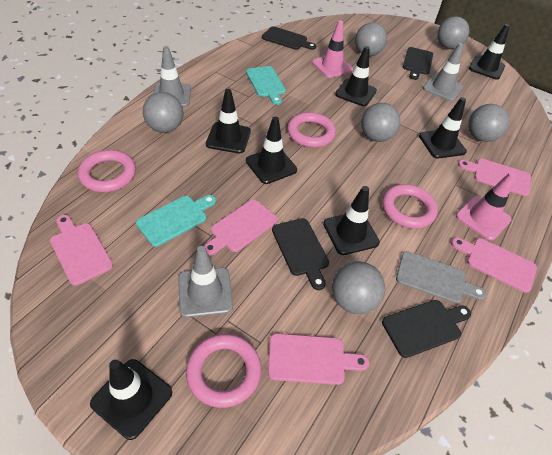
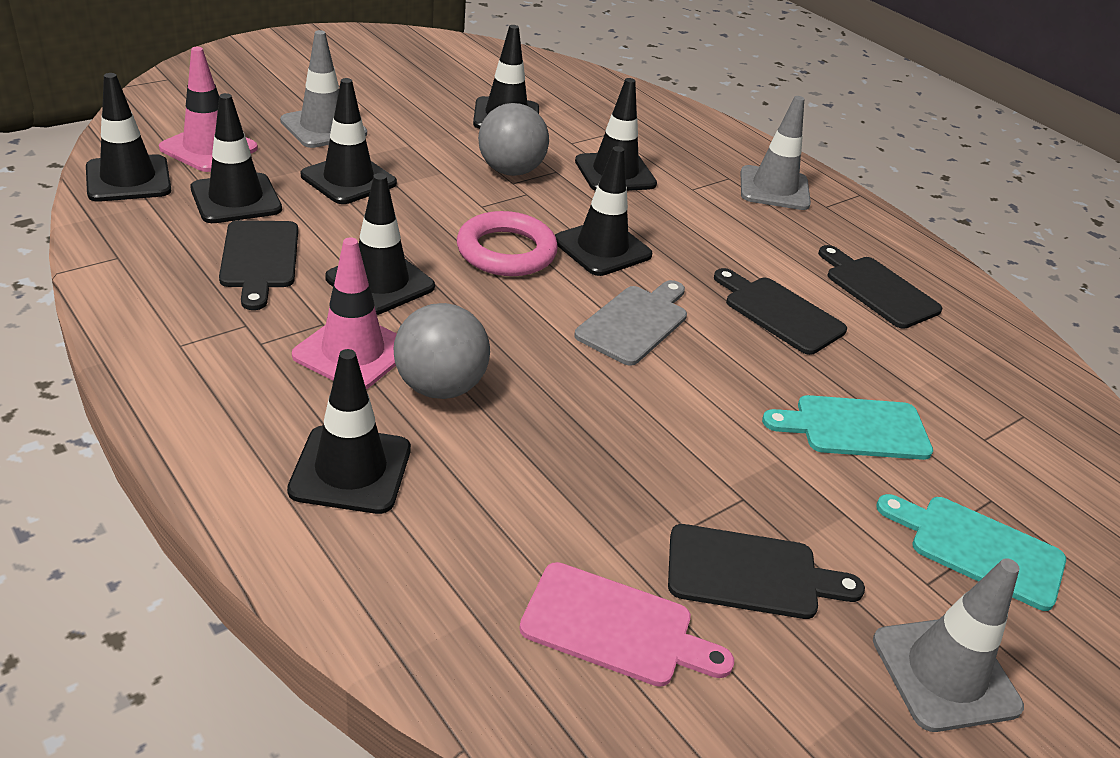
black traffic cone: [90,359,172,440] [206,89,251,153] [246,117,297,184] [323,186,380,255] [335,46,377,106] [419,97,467,158] [469,24,510,80] = 7 -> [86,73,171,202] [190,93,282,223] [287,349,411,514] [301,78,397,204] [325,173,435,315] [473,25,539,129] [555,146,652,276] [575,78,657,191] = 8
grey ball: [143,92,183,133] [332,261,385,314] [355,22,387,56] [361,103,401,142] [437,16,469,49] [468,104,509,142] = 6 -> [394,303,490,399] [478,103,549,176] = 2
pink cutting board: [50,215,113,286] [204,199,278,256] [268,333,369,385] [451,237,537,293] [458,159,531,196] = 5 -> [519,562,734,687] = 1
pink ring: [78,150,136,192] [186,334,261,408] [287,112,336,148] [382,184,438,229] = 4 -> [457,211,558,276] = 1

